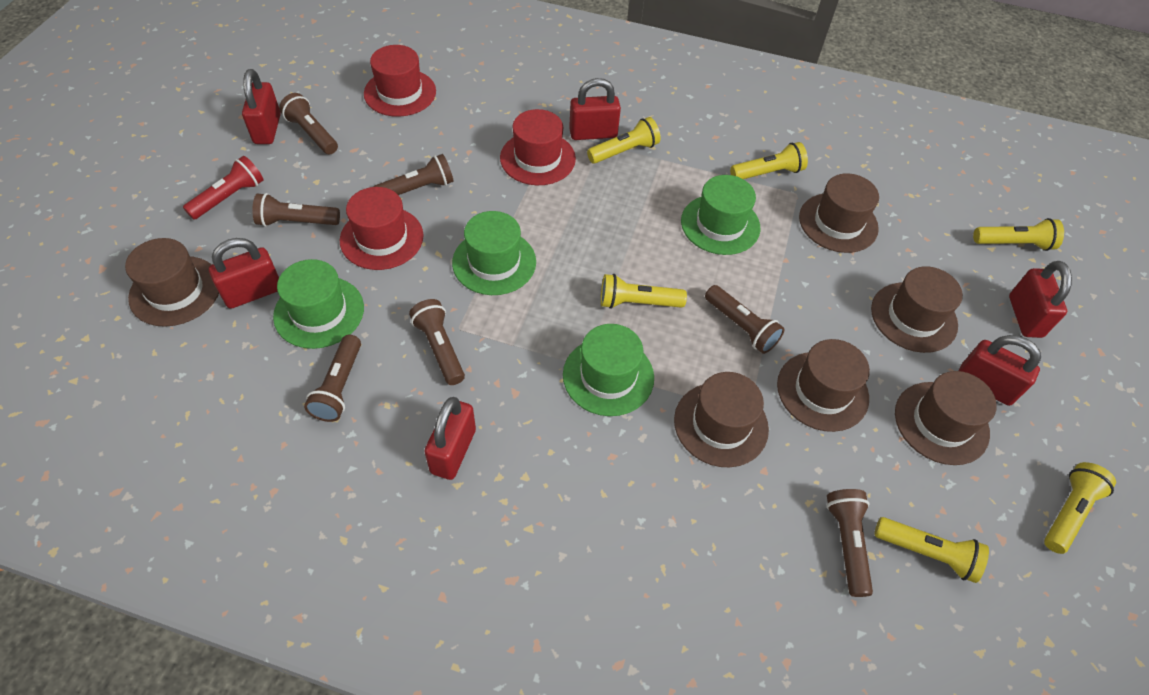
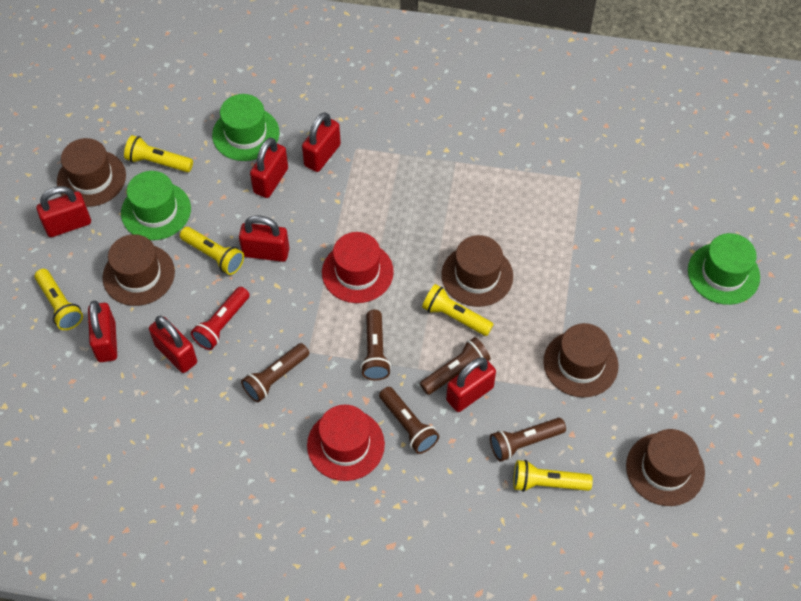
brown flashlight: [252,193,340,227] [279,93,338,155] [304,335,361,422] [374,154,453,195] [409,299,465,385] [705,285,785,354] [826,489,873,597] = 7 -> [241,343,309,402] [361,310,391,380] [379,387,439,454] [420,337,490,395] [490,418,566,462] = 5
brown hat: [125,238,219,327] [674,372,769,467] [777,339,870,432] [799,173,879,253] [871,266,963,353] [895,371,997,465] = 6 -> [57,138,126,207] [102,234,175,306] [441,235,513,307] [543,323,618,397] [626,429,705,506] = 5
green hat: [273,259,364,349] [452,211,536,295] [563,324,654,416] [681,175,760,255] = 4 -> [121,171,191,240] [212,94,279,161] [688,233,760,305] = 3
red hat: [340,187,424,270] [364,45,436,117] [500,109,576,185] = 3 -> [307,405,385,481] [322,232,394,303] = 2
red padlock: [209,238,279,309] [242,69,281,144] [424,397,476,480] [569,78,621,140] [959,335,1041,406] [1009,261,1072,338] = 6 -> [37,186,91,237] [88,300,117,362] [149,316,197,373] [239,216,289,262] [250,138,288,198] [302,112,341,172] [446,357,496,412] = 7
yellow flashlight: [587,117,661,164] [601,274,687,309] [730,142,808,179] [874,517,989,583] [973,218,1064,251] [1044,462,1116,554] = 6 -> [35,269,83,330] [124,135,193,172] [180,227,244,275] [422,284,494,336] [513,460,593,492] = 5

